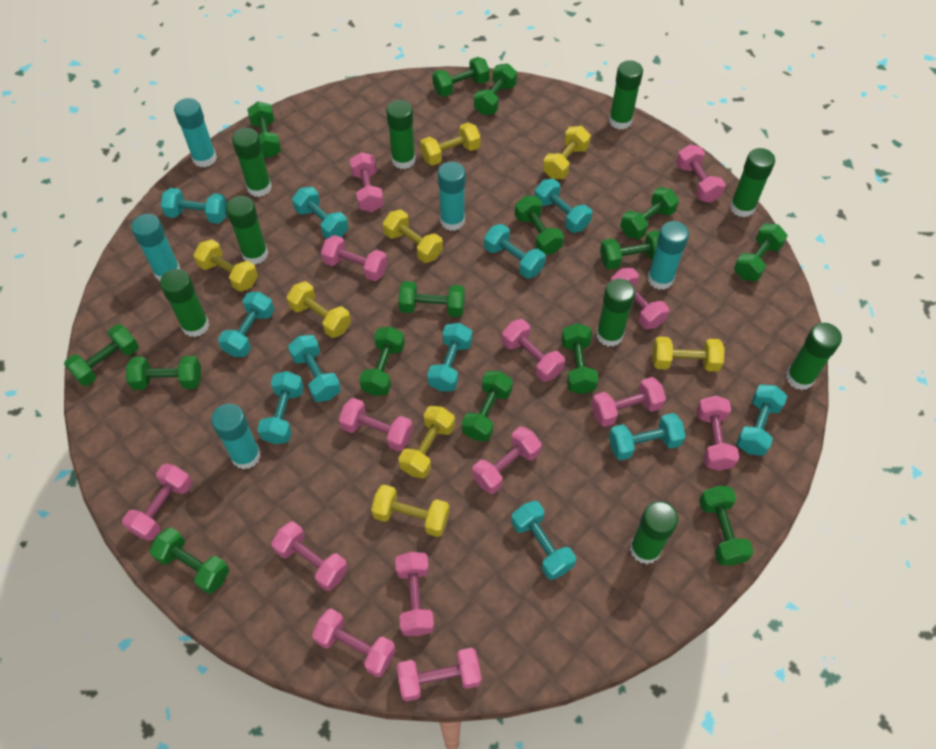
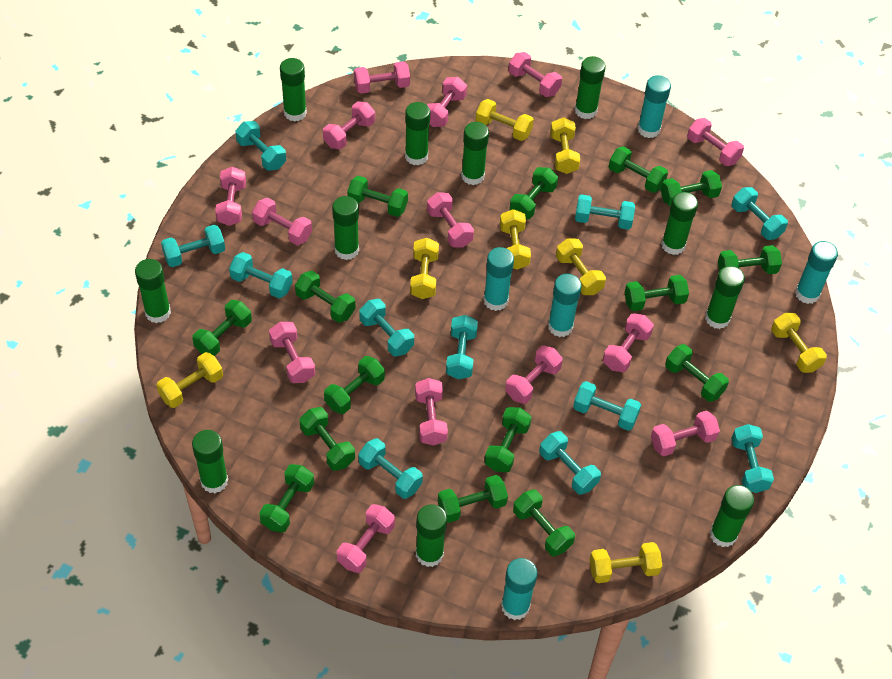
green glue stick: [160,269,209,337] [226,196,268,265] [232,128,272,197] [386,100,416,169] [596,279,636,347] [609,60,643,130] [630,501,678,564] [730,148,775,217] [786,323,842,390] = 9 -> [135,259,171,323] [192,430,228,493] [280,58,307,122] [332,196,359,260] [405,102,430,165] [416,504,447,567] [461,122,489,185] [575,56,606,119] [661,192,698,255] [705,266,745,329] [710,485,754,547] = 11

